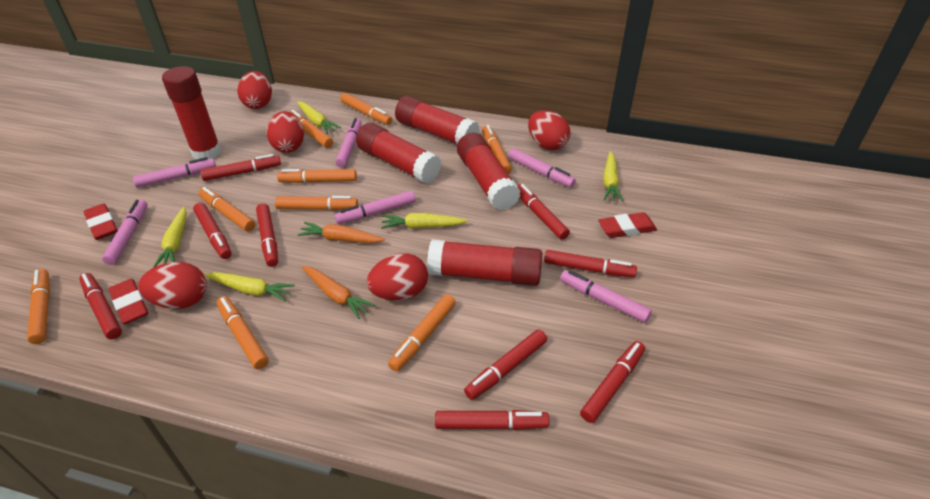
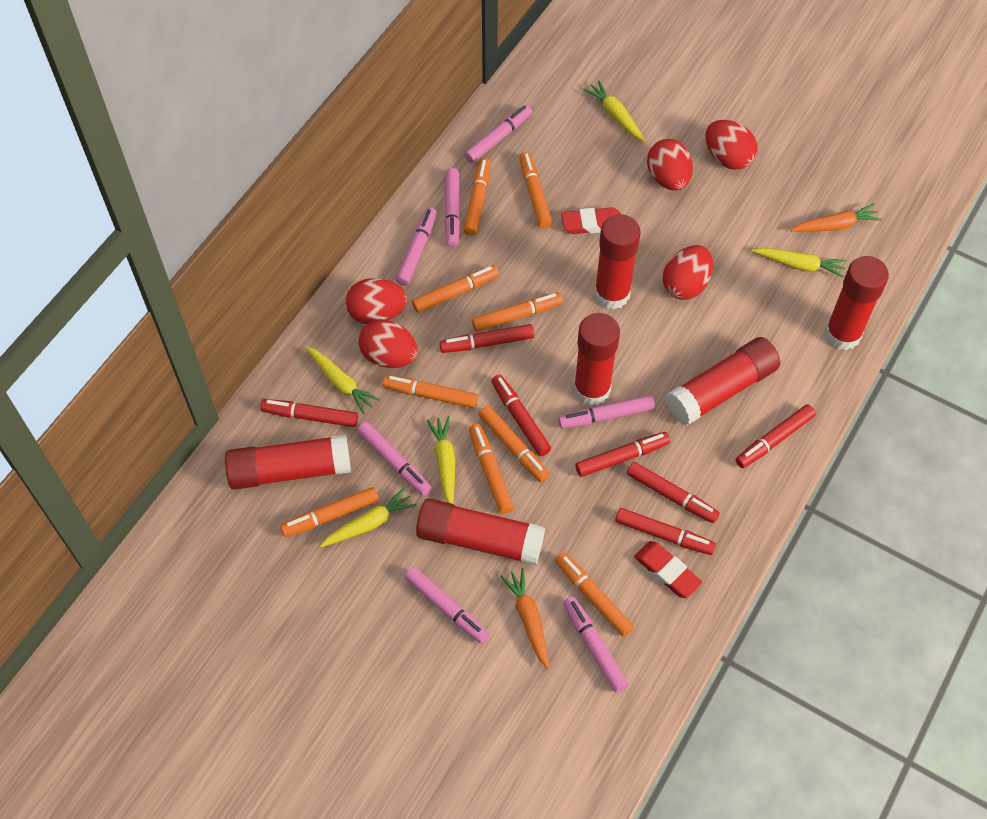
pink marker: [102,199,148,265] [133,157,216,188] [335,118,362,167] [335,191,415,224] [508,148,576,187] [560,270,652,323] = 6 -> [357,422,431,496] [396,207,437,286] [404,567,489,644] [445,168,460,247] [464,105,532,163] [558,395,655,429] [563,596,628,693] = 7
red eraser: [84,203,118,240] [109,279,148,324] [598,212,657,238] = 3 -> [561,207,621,234] [634,541,702,598] = 2
red glue stick: [162,66,221,160] [356,123,441,183] [395,96,479,144] [427,239,542,286] [457,133,521,210] = 5 -> [225,435,351,490] [416,498,545,565] [574,313,620,406] [594,214,640,310] [666,337,780,426] [825,256,889,350] = 6
red marker: [79,273,122,339] [193,203,232,259] [200,154,281,181] [256,203,278,267] [435,410,549,430] [464,329,547,400] [517,184,570,240] [544,250,637,278] [580,341,645,423] = 9 -> [261,399,358,427] [439,324,534,353] [491,375,551,456] [575,432,670,477] [615,508,716,555] [627,462,720,523] [735,404,816,468] = 7

